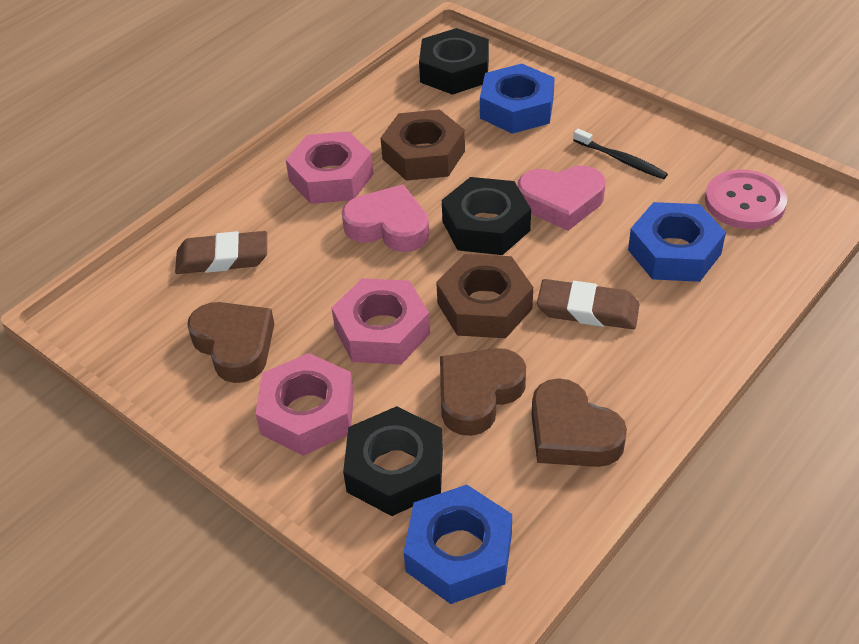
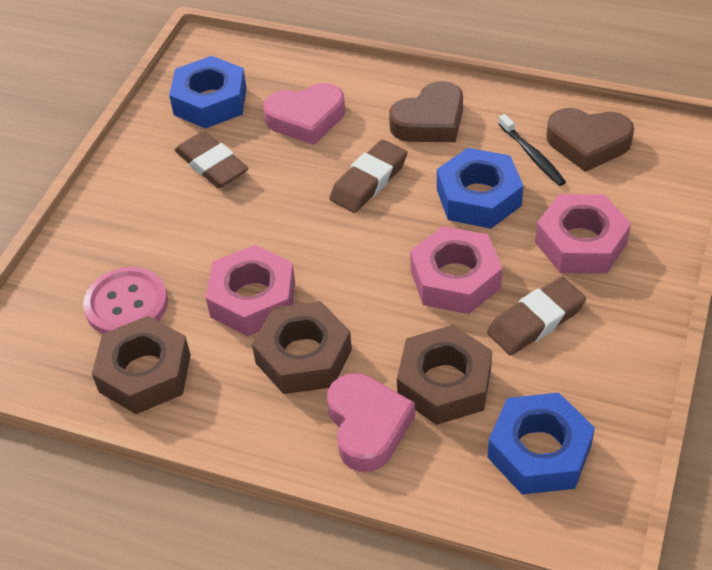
black nut: [343,406,443,516] [419,28,489,95] [442,177,531,255] = 3 -> none = 0
brown eraser: [175,231,267,274] [537,279,640,329] = 2 -> [175,131,249,188] [329,139,407,213] [487,277,586,355] = 3
brown heart: [187,302,274,383] [440,348,526,436] [532,378,627,467] = 3 -> [389,81,463,142] [546,108,634,172] = 2
brown nut: [381,109,465,181] [436,254,533,338] = 2 -> [92,316,191,414] [252,301,352,394] [397,325,492,425] = 3

